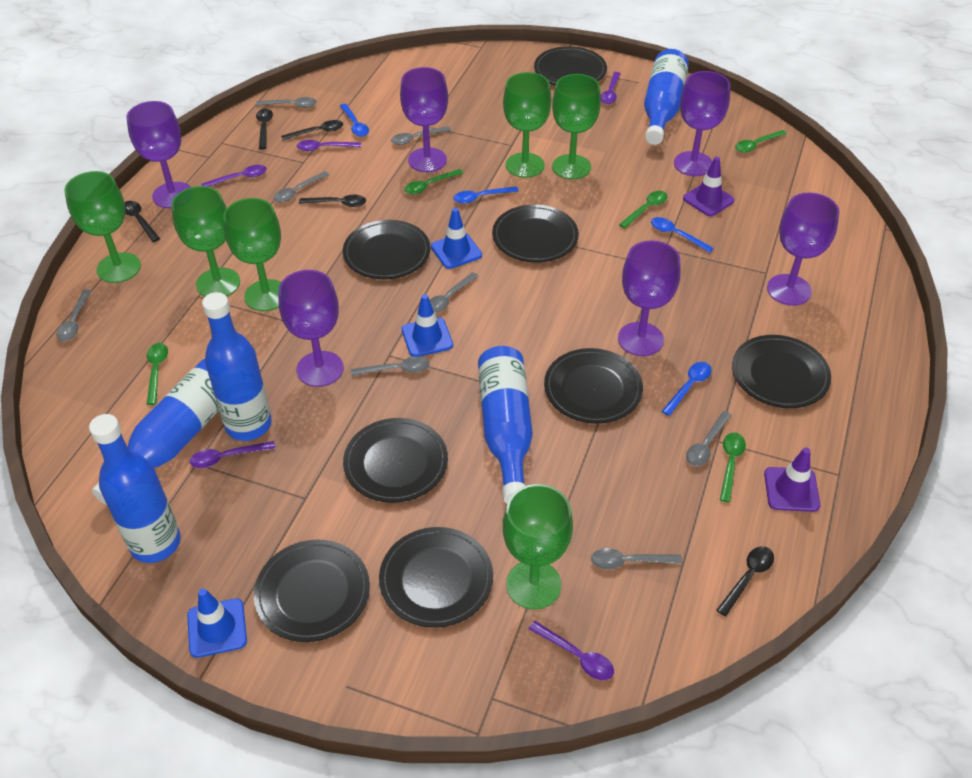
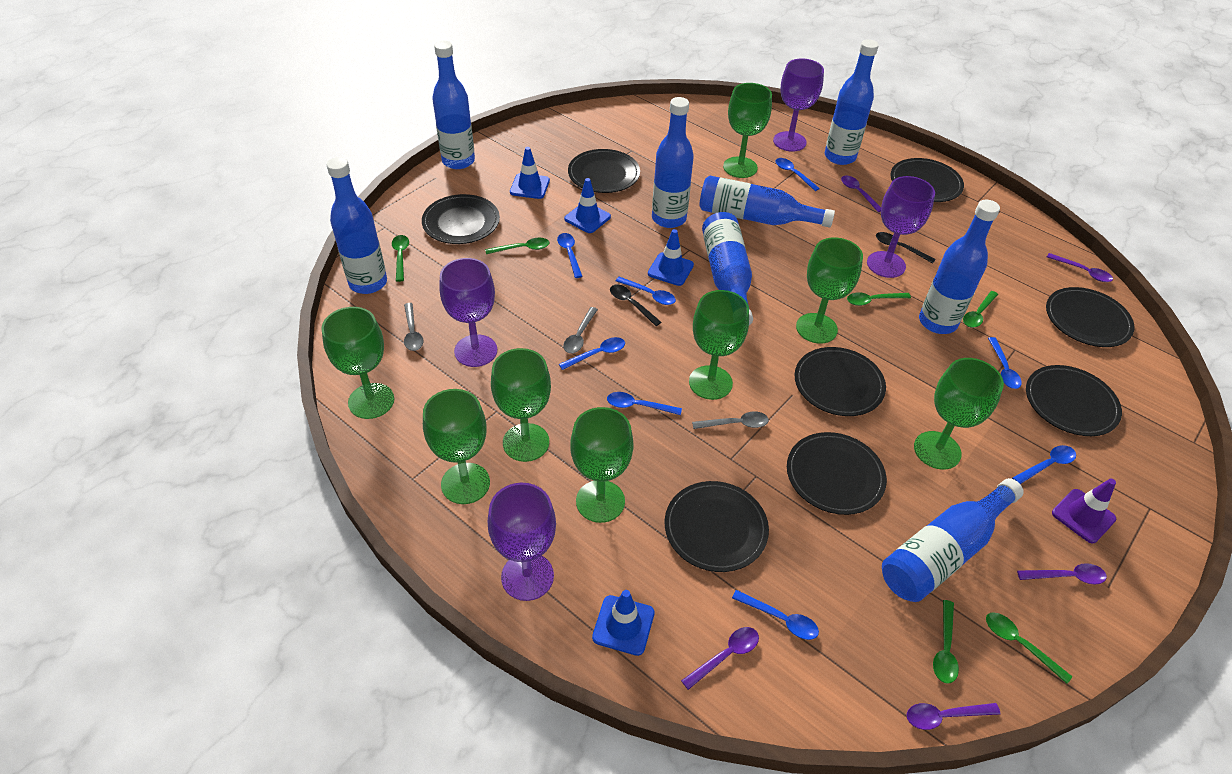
black spoon: [124,201,160,242] [256,108,273,149] [281,120,343,140] [299,195,366,207] [717,546,774,616] = 5 -> [610,284,661,326] [876,232,936,264] = 2
blue bottle: [89,414,181,563] [92,359,219,505] [202,292,272,441] [478,346,533,504] [644,49,689,145] = 5 -> [327,157,387,294] [432,41,475,169] [652,97,694,228] [699,176,835,228] [702,212,753,325] [825,39,879,165] [882,478,1024,602] [919,200,1000,334] = 8
blue spoon: [340,104,369,137] [453,186,519,204] [651,217,714,253] [662,362,712,416] = 4 -> [557,233,583,278] [559,337,625,370] [607,392,682,415] [616,277,676,305] [732,590,819,640] [776,158,820,191] [988,337,1022,389] [1012,445,1076,484] = 8
blue traffic cone: [187,588,247,658] [402,294,453,357] [431,208,482,269] = 3 -> [510,147,550,199] [564,178,611,233] [592,590,655,656] [648,229,694,286] = 4
green goblet: [64,171,141,283] [171,186,240,297] [223,198,281,311] [503,72,551,178] [503,484,573,609] [552,74,601,179] = 6 -> [321,307,394,419] [423,389,490,504] [491,348,551,462] [570,407,634,523] [689,290,749,400] [723,83,772,178] [796,237,863,344] [914,358,1004,470] = 8
green spoon: [147,343,168,405] [404,169,463,194] [619,191,667,229] [720,433,746,503] [735,130,787,153] = 5 -> [392,235,409,282] [485,238,549,254] [847,292,911,306] [933,600,959,684] [963,291,998,328] [986,612,1072,684] = 6
grey spoon: [57,289,92,341] [256,97,317,108] [273,171,329,203] [351,357,430,376] [391,126,451,145] [430,272,478,313] [591,548,682,569] [686,411,732,466] = 8 -> [404,303,423,351] [563,307,598,353] [692,411,769,429] = 3
purple goblet: [127,101,191,208] [278,270,344,387] [400,67,448,172] [618,240,681,356] [674,71,730,176] [767,192,839,306] = 6 -> [439,258,497,367] [488,483,556,601] [773,59,824,152] [867,176,935,278] = 4
purple traffic cone: [683,157,735,216] [764,448,820,512] = 2 -> [1052,478,1117,543] = 1

